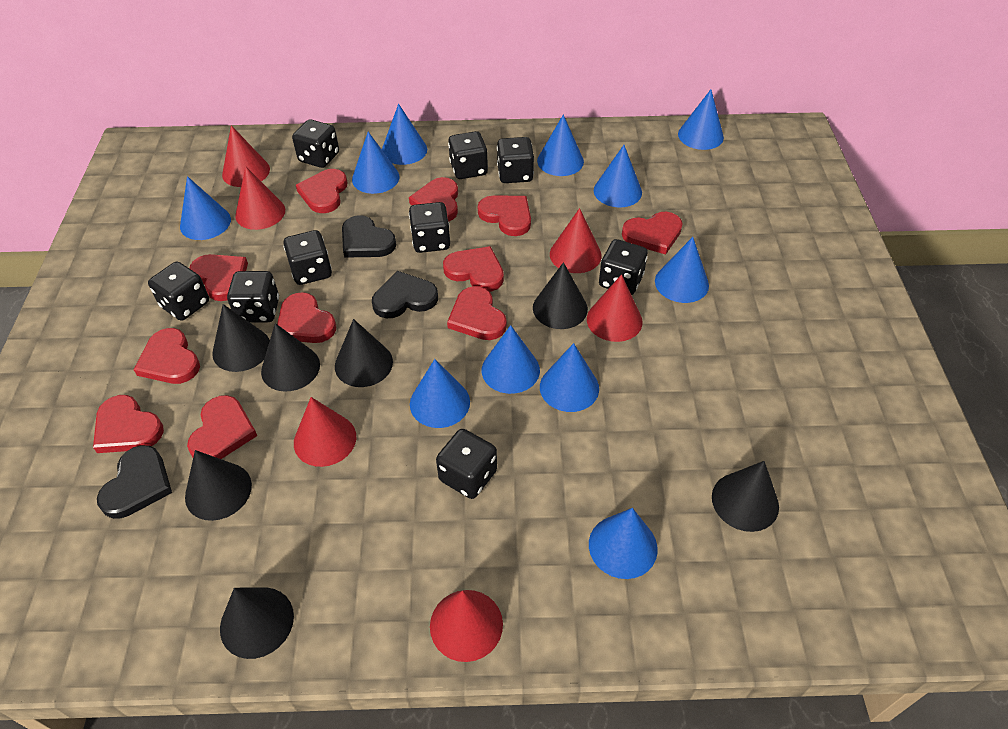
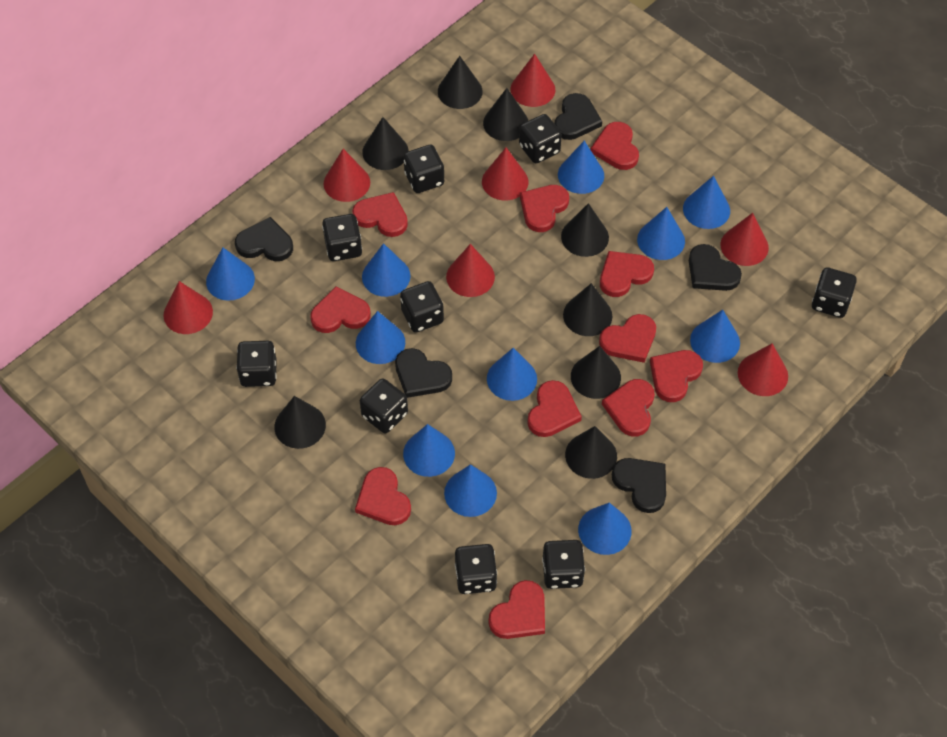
black cone: [185,450,252,521] [212,304,270,372] [220,587,294,659] [261,323,320,392] [335,319,393,387] [533,262,588,329] [712,461,779,532] = 7 -> [274,396,326,449] [362,117,409,170] [438,56,483,109] [483,88,528,141] [561,203,609,257] [563,283,612,336] [565,426,617,479] [571,346,621,399] = 8
black heart: [97,445,172,519] [342,215,396,258] [372,271,438,318] = 3 -> [235,217,293,261] [395,348,452,398] [555,93,602,140] [612,458,666,513] [689,244,742,291] = 5
red cone: [222,125,270,187] [235,166,285,230] [294,397,356,467] [430,590,503,662] [550,208,602,273] [587,274,643,342] = 6 -> [163,281,213,334] [324,149,370,202] [446,244,495,297] [482,148,528,201] [511,54,555,107] [720,213,769,266] [738,343,788,396] = 7

